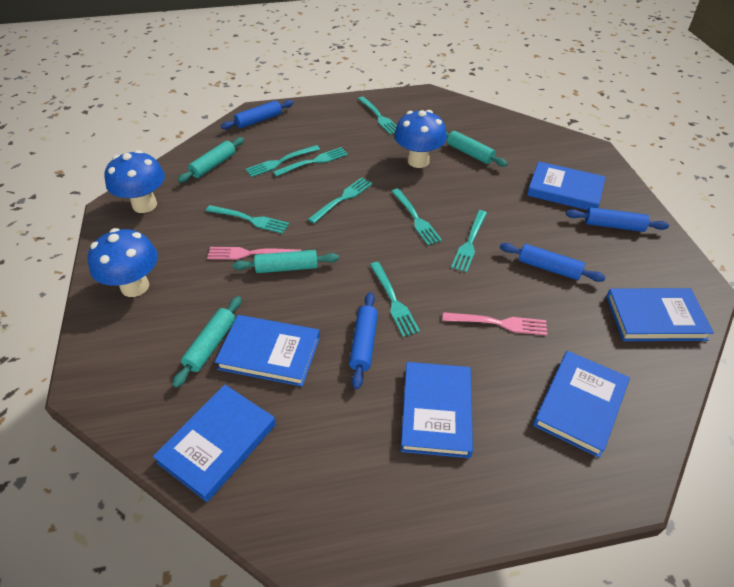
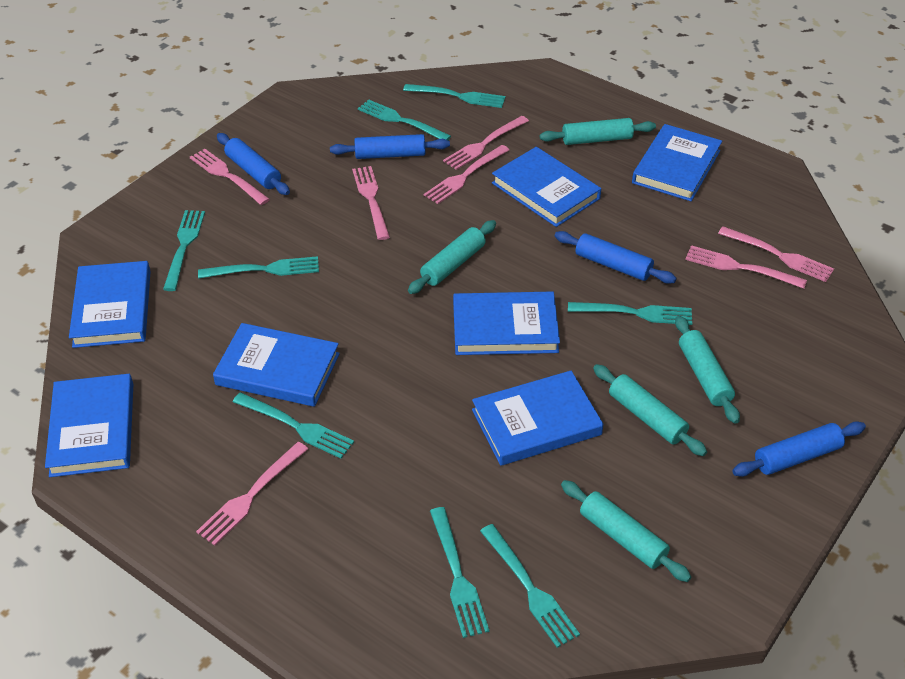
blue book: [153,385,276,502] [215,315,320,386] [401,362,473,458] [527,161,605,210] [533,351,630,458] [606,288,714,341] = 6 -> [45,374,133,477] [69,261,151,348] [213,323,340,407] [453,292,560,355] [472,371,604,466] [492,147,601,227] [632,124,722,201] = 7
blue mushroom: [88,228,158,297] [104,150,165,213] [394,110,447,168] = 3 -> none = 0
pink fork: [207,247,301,260] [443,312,548,336] = 2 -> [190,149,270,205] [196,442,308,546] [352,166,390,240] [424,145,509,204] [443,116,529,170] [685,245,807,289] [718,226,834,282] = 7
turquoise rolling pin: [173,296,241,388] [178,137,244,183] [233,250,339,273] [446,131,508,167] = 4 -> [408,220,496,294] [540,118,656,145] [561,480,691,582] [593,364,707,456] [675,316,740,424] = 5

